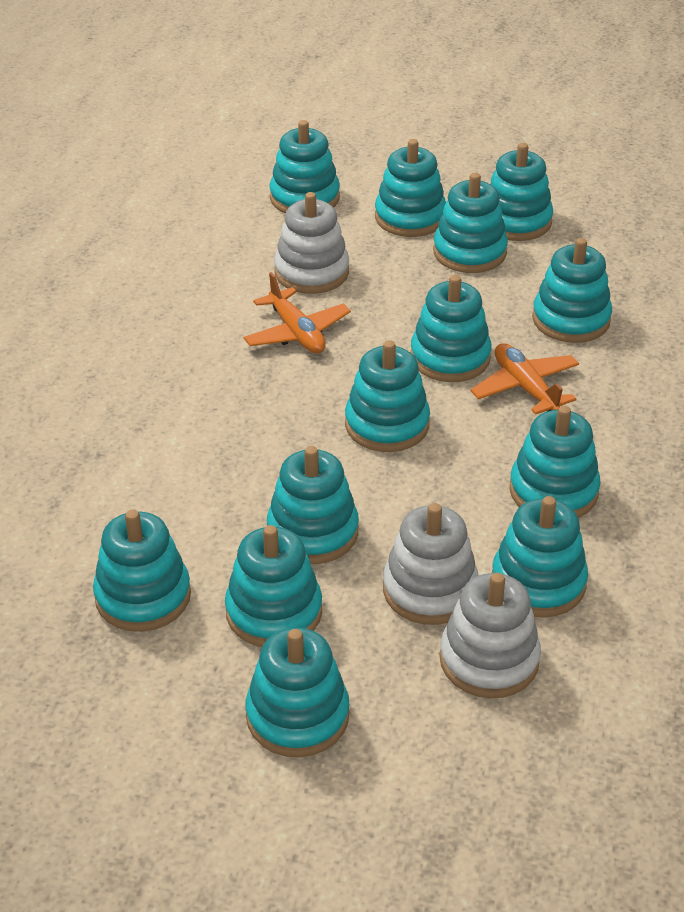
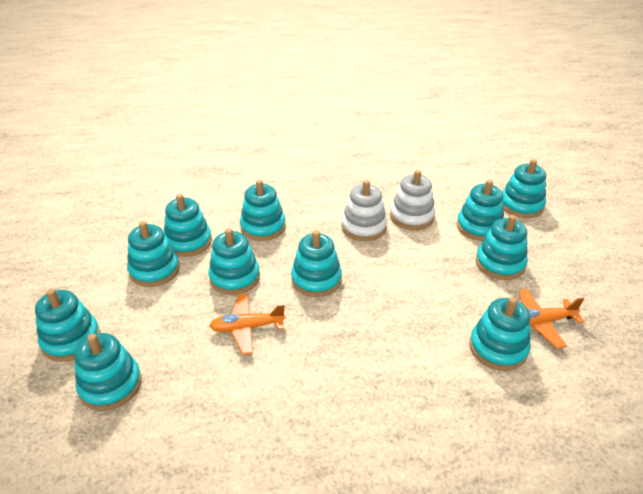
turquoise stacking toy: [93,510,191,632] [225,525,322,647] [246,628,349,757] [267,446,359,564] [270,120,340,213] [345,340,430,452] [375,139,446,237] [410,275,492,382] [433,173,508,273] [490,143,553,241] [492,496,588,618] [509,406,601,518] [532,238,612,343] = 13 -> [35,289,100,362] [74,333,142,411] [127,221,180,287] [164,194,212,257] [209,228,260,295] [240,180,286,241] [291,230,342,297] [457,180,504,241] [469,297,531,371] [475,215,528,280] [502,159,546,218] = 11
white stacking toy: [274,192,349,294] [383,503,479,625] [439,573,541,698] = 3 -> [341,180,387,241] [390,170,435,230] = 2

